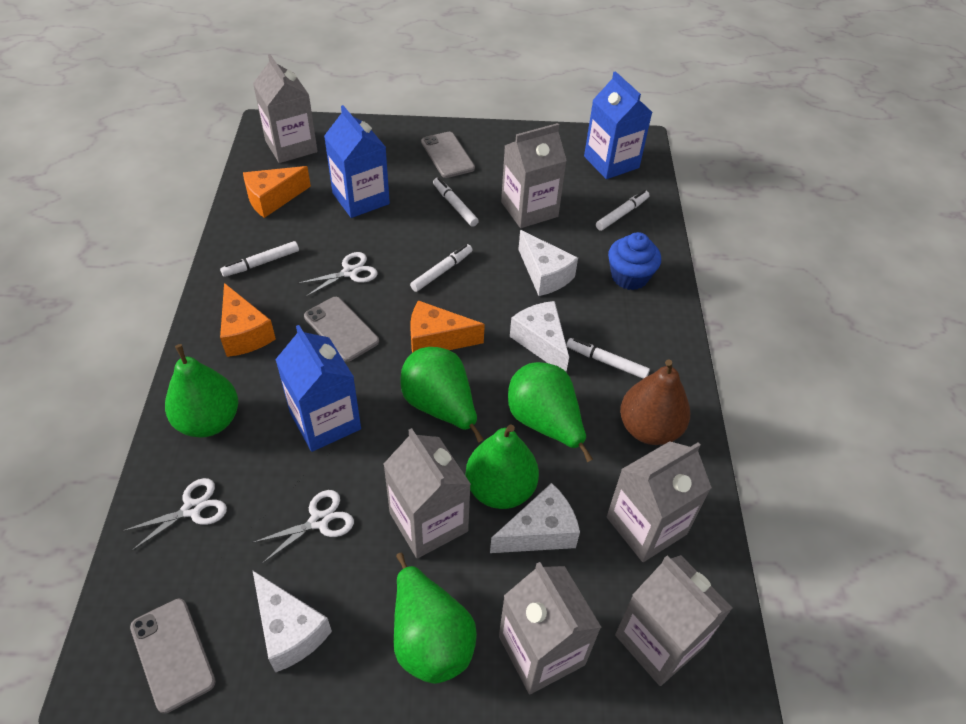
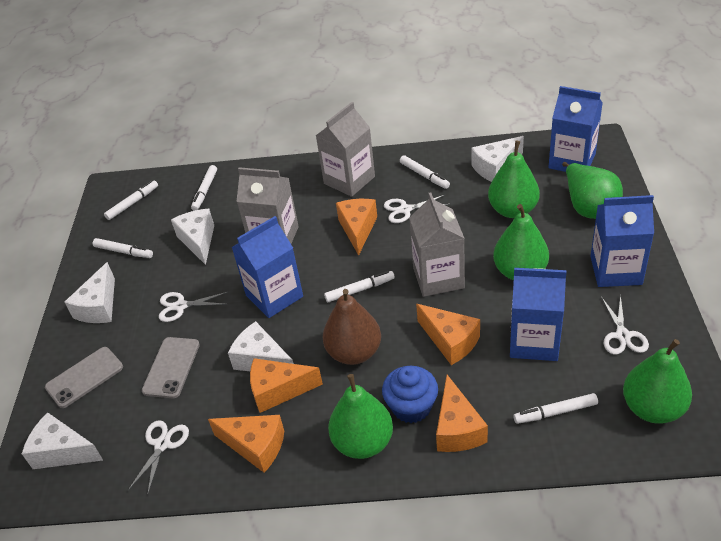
blue carton: [275,325,361,452] [324,105,390,218] [584,71,652,179] = 3 -> [232,216,303,318] [510,268,567,361] [548,86,603,172] [590,195,654,287] = 4
grey carton: [253,54,318,163] [384,428,471,558] [499,562,602,694] [501,123,567,228] [607,441,712,562] [615,555,732,686] = 6 -> [236,167,299,244] [316,102,375,197] [409,192,465,297] = 3
grey phone: [130,599,216,714] [304,297,379,362] [421,132,475,178] = 3 -> [45,347,123,408] [142,337,200,398] = 2
orange cheese: [220,283,276,357] [243,166,311,218] [410,300,485,353] = 3 -> [208,415,284,473] [250,358,323,413] [336,199,377,256] [416,304,480,365] [436,375,488,452] = 5
white cheese: [253,571,332,673] [490,483,580,553] [510,301,569,372] [518,230,578,296] = 4 -> [22,413,103,469] [65,262,115,323] [171,209,214,265] [228,321,294,371] [471,136,524,182] = 5
white marker: [220,241,299,277] [410,244,472,292] [433,178,479,227] [566,338,650,379] [596,190,649,231] = 5 -> [93,238,153,258] [104,180,158,220] [191,165,217,211] [324,271,395,302] [400,155,450,189] [513,393,598,424] = 6
white scissors: [123,478,227,551] [252,490,354,563] [297,252,378,297] = 3 -> [128,420,189,493] [159,292,227,322] [384,195,450,223] [601,295,649,354] = 4

